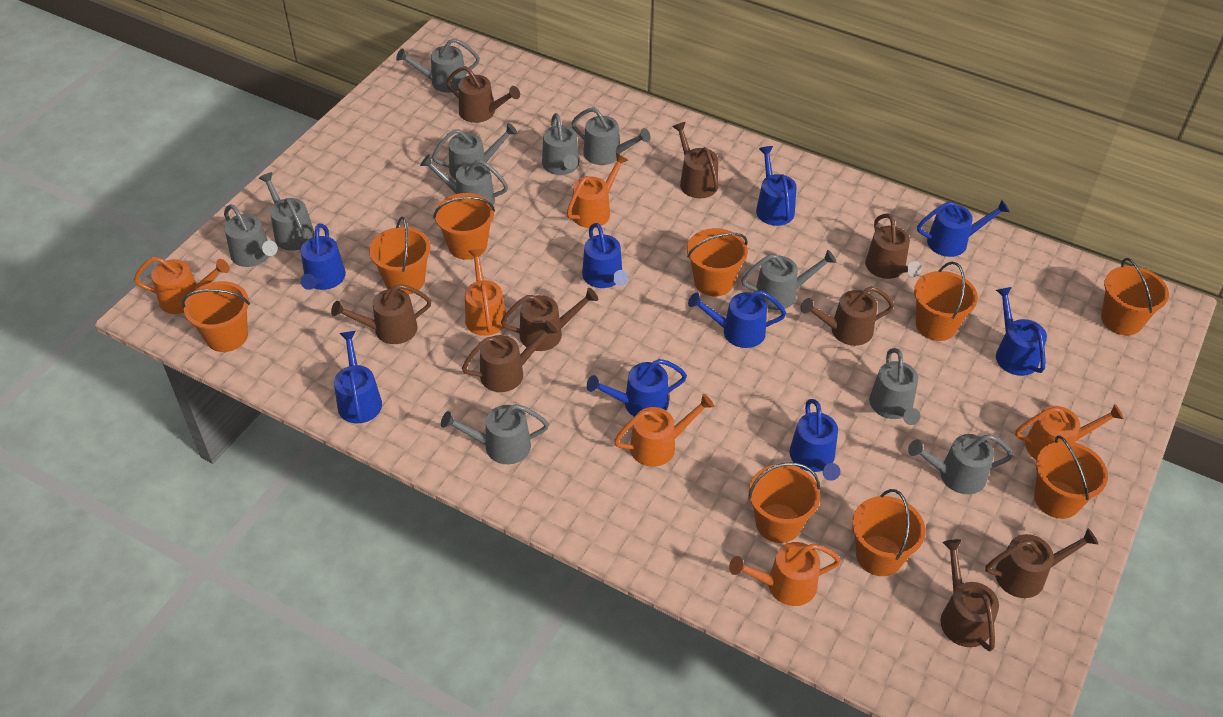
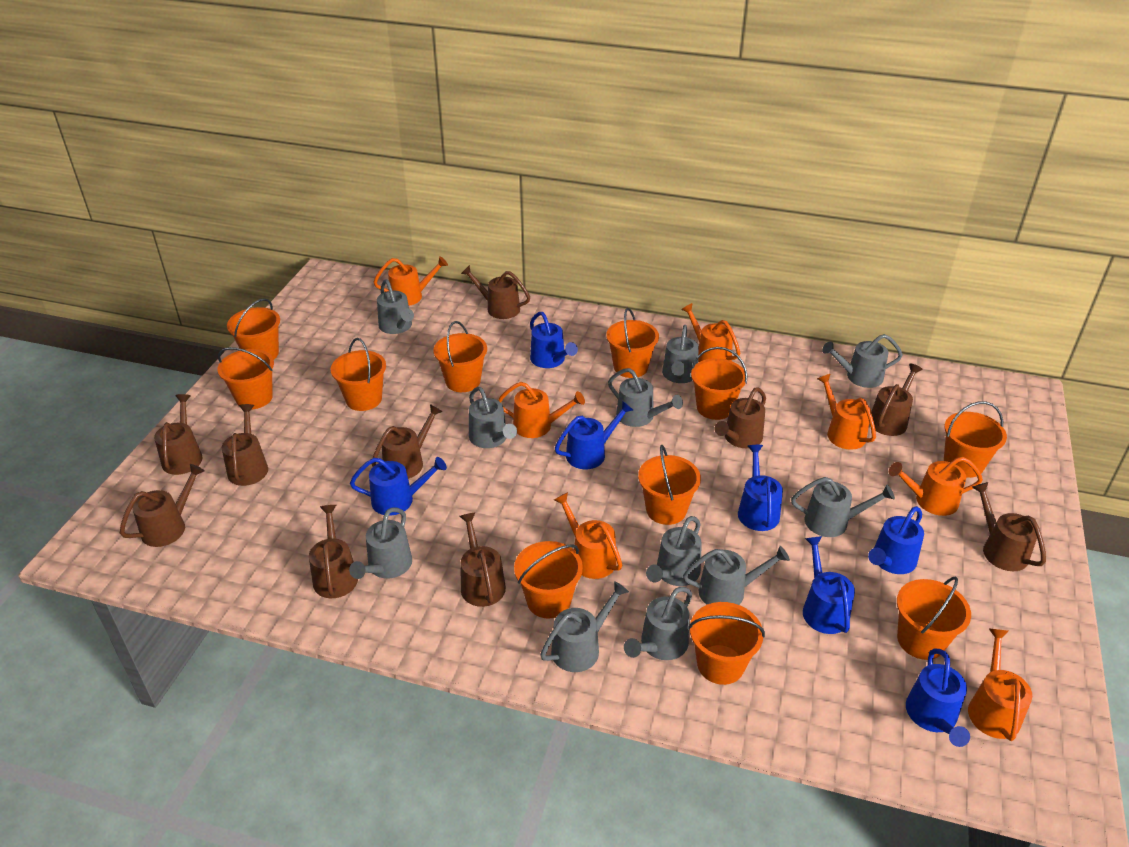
blue watering can: [301,224,346,290] [334,331,382,423] [582,223,628,288] [587,359,687,417] [688,290,786,348] [756,146,797,226] [789,399,840,481] [917,200,1010,257] [996,287,1047,376] = 9 -> [350,457,447,516] [530,312,578,368] [555,401,633,469] [738,445,783,531] [803,536,855,634] [868,506,924,574] [906,649,970,747] = 7
brown watering can: [331,284,431,344] [446,66,520,123] [462,321,557,392] [501,288,598,351] [672,122,718,198] [801,286,894,346] [865,214,922,279] [940,539,999,651] [985,528,1098,598] = 9 -> [120,464,204,547] [154,394,203,475] [222,404,268,486] [309,505,358,598] [372,404,443,479] [460,512,506,607] [461,265,530,319] [715,388,766,448] [869,363,923,436] [972,482,1046,571] = 10
orange bucket: [182,281,250,352] [369,217,430,295] [434,193,495,260] [687,228,748,296] [748,462,820,543] [852,489,926,576] [914,262,978,341] [1034,435,1108,519] [1101,258,1169,335] = 9 -> [218,347,274,409] [227,298,280,359] [331,338,386,411] [434,321,487,392] [514,541,583,619] [606,308,659,378] [638,445,701,525] [688,602,765,685] [691,347,747,420] [897,576,971,660] [944,401,1007,478] = 11
orange watering can: [134,257,230,314] [465,249,507,336] [567,153,628,228] [614,394,714,467] [729,542,841,606] [1015,404,1124,460] = 6 -> [374,256,448,306] [498,382,585,438] [554,492,622,579] [681,303,740,362] [817,374,876,450] [889,457,983,516] [968,628,1032,741] = 7

